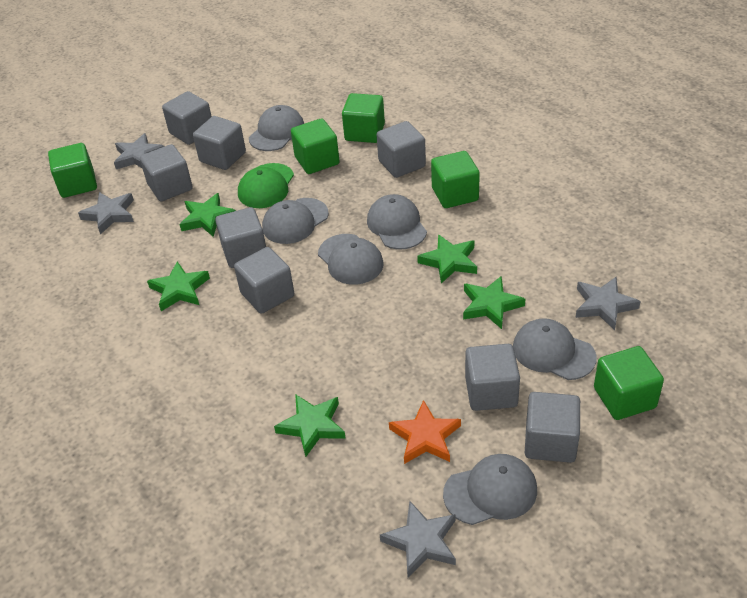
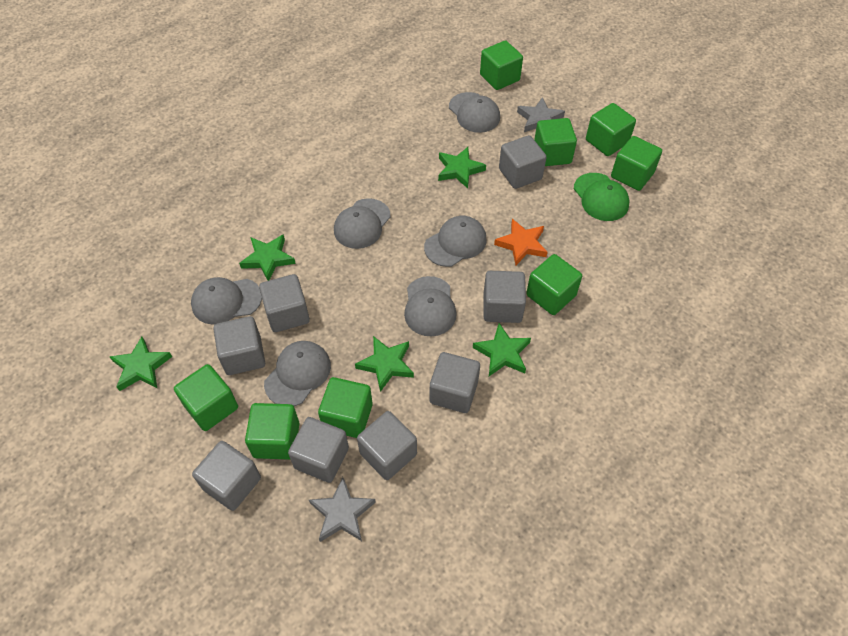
green cube: [48,143,97,198] [291,119,340,174] [342,93,385,143] [431,151,480,208] [594,346,664,420] = 5 -> [174,364,238,431] [245,403,300,460] [318,377,373,438] [480,41,523,90] [526,254,582,315] [534,118,577,166] [586,103,636,156] [611,136,662,191] = 8
grey star: [78,192,134,234] [114,133,165,169] [380,501,456,578] [575,277,641,330] = 4 -> [309,477,376,542] [517,97,565,132] = 2

